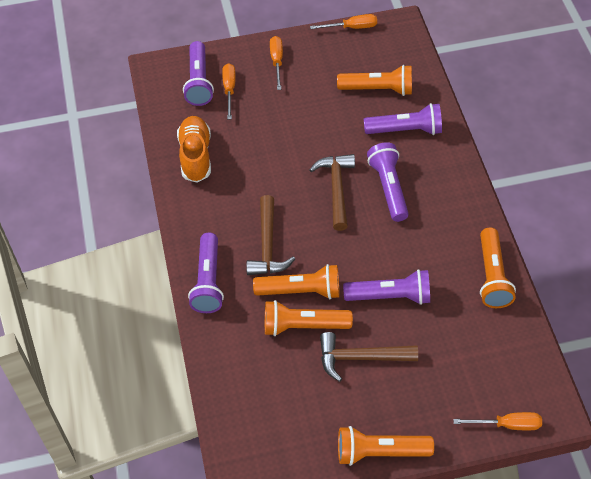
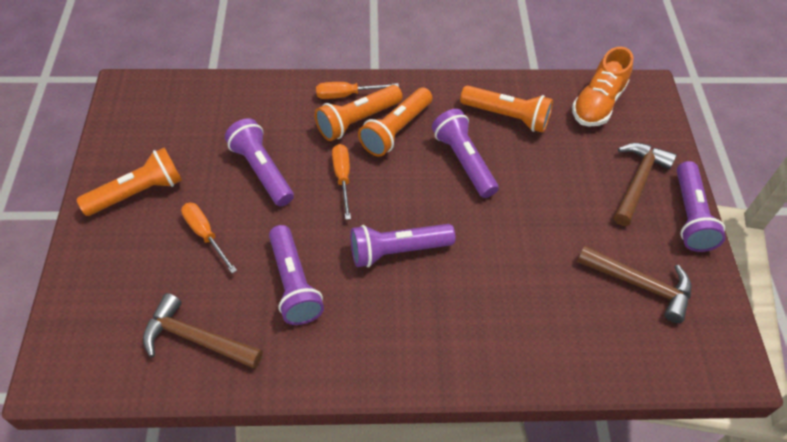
orange flashlight: [253,264,340,299] [265,300,353,336] [337,65,412,96] [338,426,434,466] [480,228,516,308] = 5 -> [76,147,182,216] [315,85,403,141] [358,88,432,157] [460,85,553,133] = 4
orange screwdriver: [222,63,236,119] [270,36,283,90] [310,14,377,29] [453,412,542,430] = 4 -> [181,203,237,273] [316,82,399,99] [332,144,351,220] = 3

